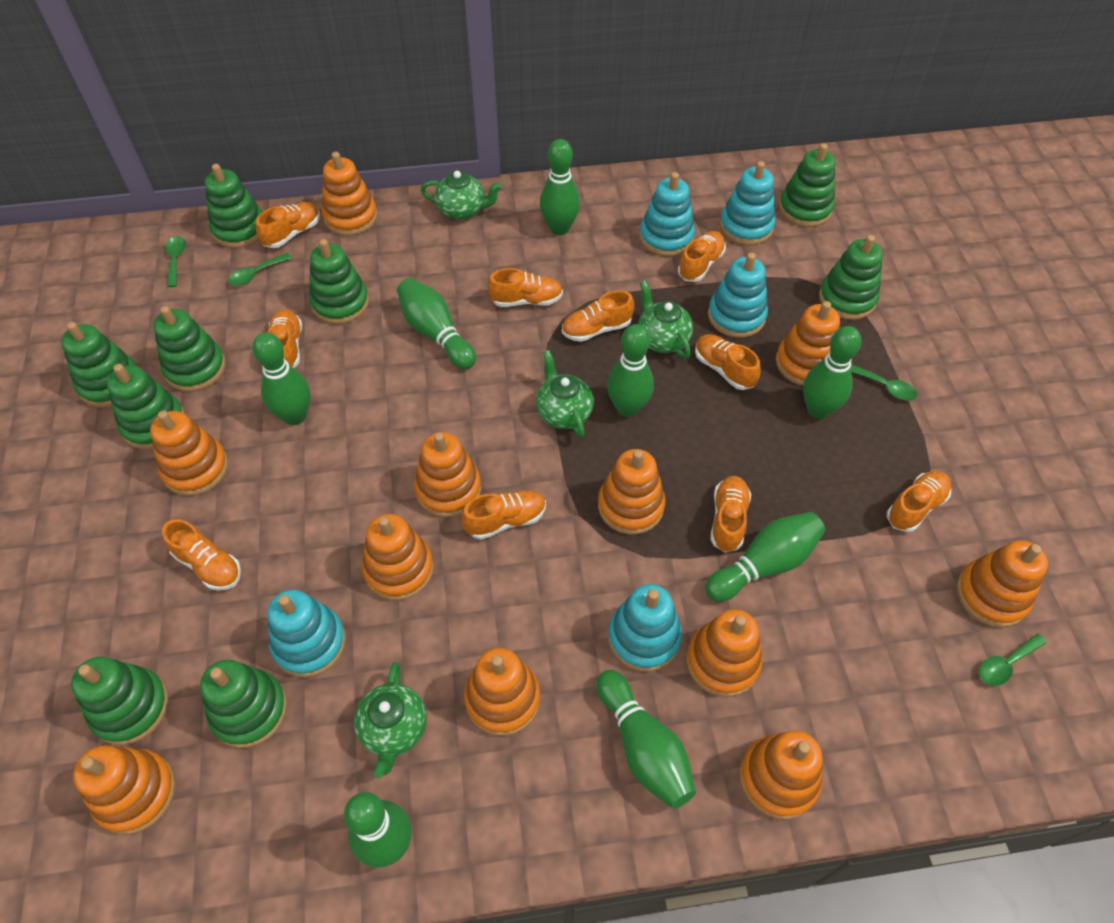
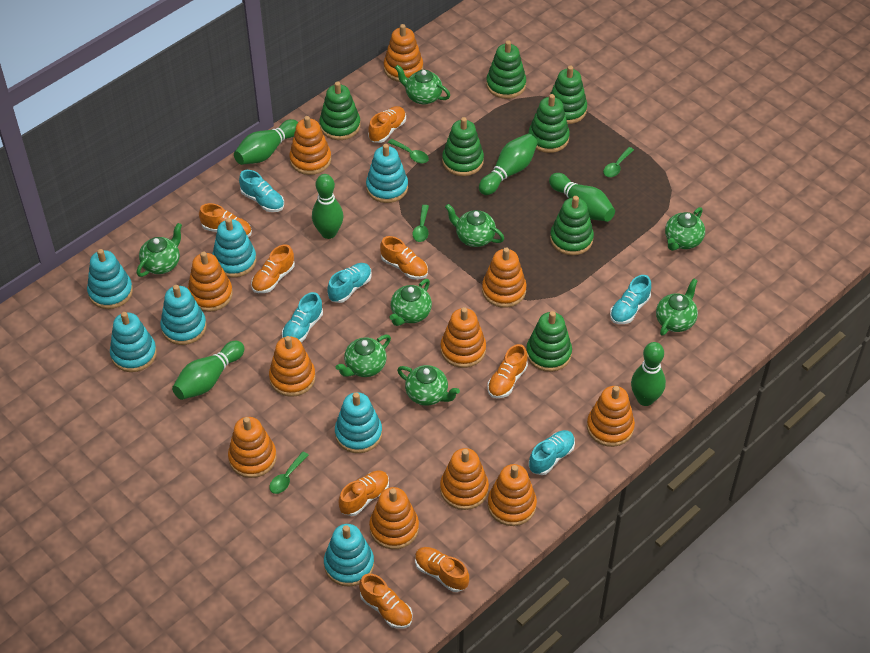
green bowling pin: [252,333,311,425] [344,792,412,868] [397,278,476,369] [540,139,580,235] [596,670,696,809] [607,324,654,417] [705,512,825,602] [803,326,862,419] = 8 -> [172,341,244,400] [234,119,298,165] [312,174,343,239] [479,134,538,195] [549,173,615,222] [631,342,666,406] = 6
green stacking toy: [61,322,136,407] [71,657,169,745] [107,364,185,449] [153,306,226,392] [200,660,287,748] [205,164,262,248] [309,239,369,324] [779,143,836,227] [819,235,883,320] = 9 -> [319,82,360,140] [442,117,484,176] [486,40,526,99] [526,311,572,372] [529,94,570,153] [550,66,587,124] [550,196,594,255] = 7
green teapot: [354,662,427,778] [421,171,502,220] [536,350,594,438] [638,280,693,359] = 4 -> [137,223,182,277] [336,335,391,377] [389,279,432,326] [395,65,450,104] [397,365,460,406] [445,204,504,247] [656,278,698,335] [665,207,705,251] = 8
orange shoe: [162,519,241,591] [256,202,320,248] [267,309,302,368] [461,490,546,540] [488,268,563,307] [562,290,635,342] [678,231,726,282] [695,334,761,390] [710,476,751,553] [887,471,951,532] = 10 -> [199,203,252,237] [251,244,295,293] [338,471,389,516] [359,573,413,629] [368,106,406,143] [380,236,428,280] [415,547,469,592] [487,344,528,398] = 8
turquoise shoe: none = 0 -> [239,170,284,212] [282,292,323,342] [327,263,372,303] [529,430,575,475] [610,275,651,324] = 5
turquoise stacking toy: [268,590,346,678] [608,584,682,672] [639,172,695,256] [708,253,768,338] [720,161,776,245] = 5 -> [87,249,133,309] [110,312,157,372] [160,285,207,345] [212,218,256,278] [324,524,374,587] [335,392,382,453] [366,144,408,203] = 7

